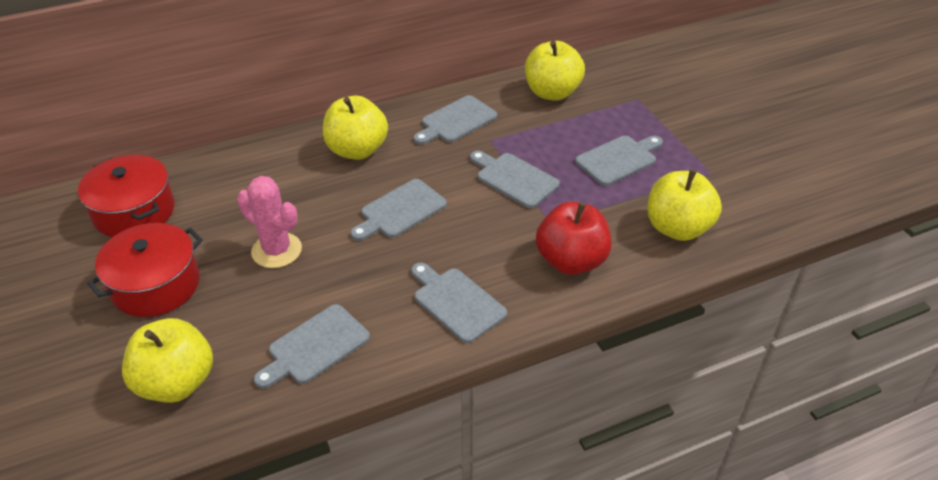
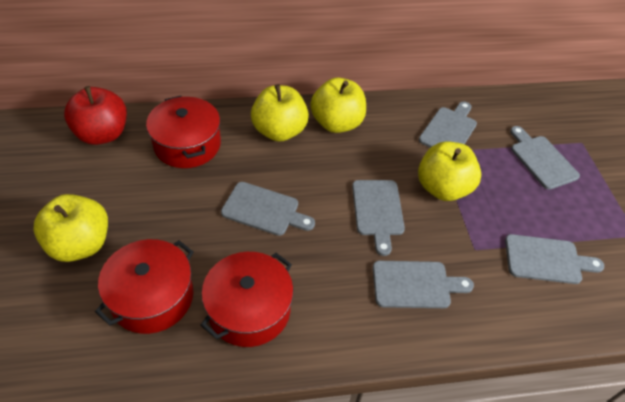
pink cactus: [237,176,302,268] = 1 -> none = 0
red pot: [78,155,175,237] [87,223,203,317] = 2 -> [95,239,194,334] [146,96,221,168] [200,252,293,347] = 3

